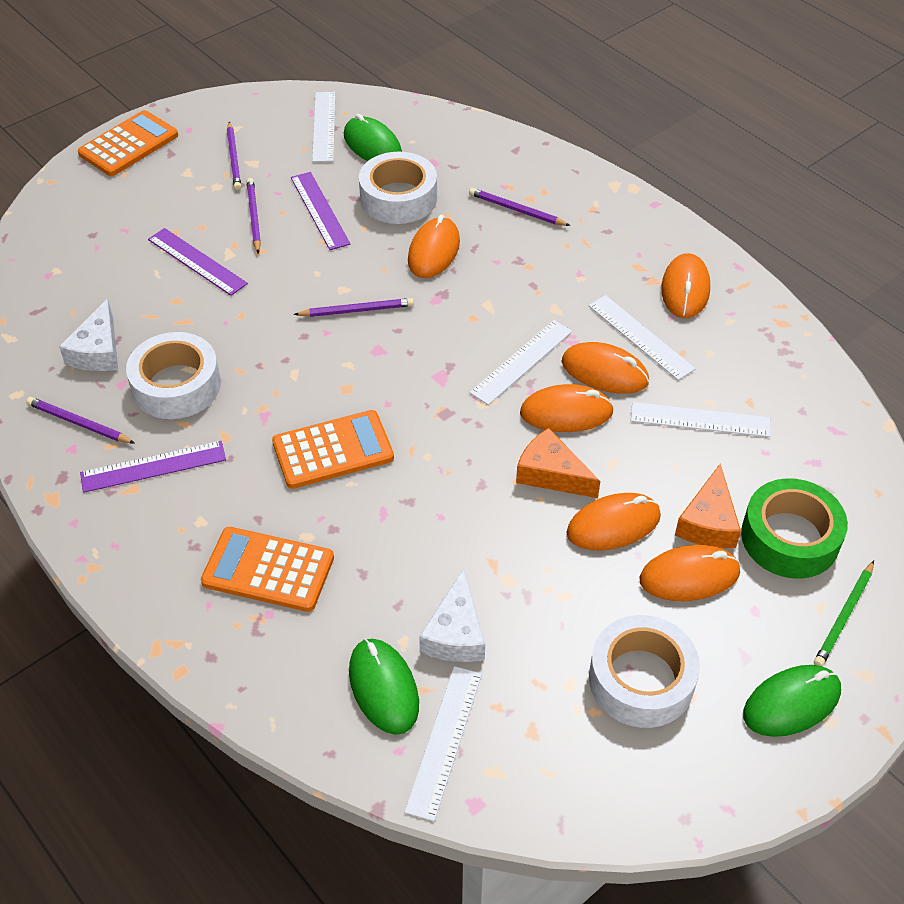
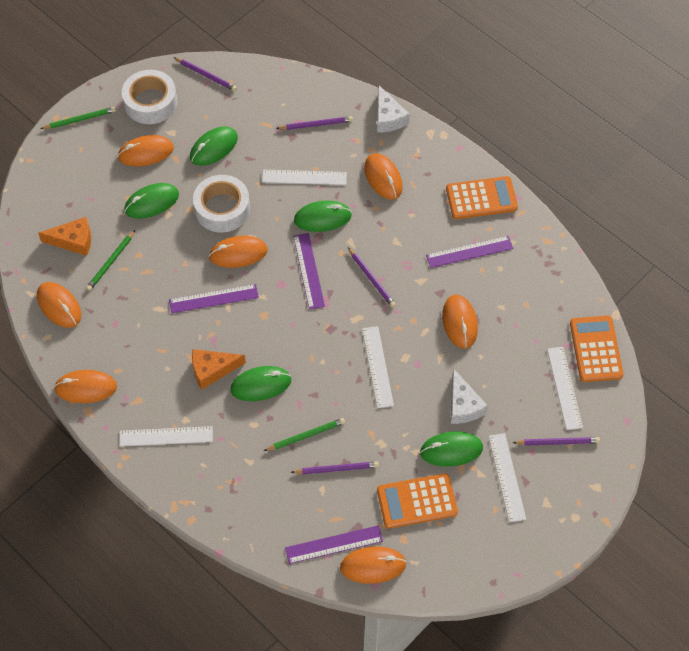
green mouse: [344,114,402,161] [349,638,419,735] [743,665,841,737] = 3 -> [124,183,179,219] [190,126,238,166] [230,366,291,401] [294,200,352,232] [420,431,483,467] = 5
green pencil: [814,561,874,666] = 1 -> [40,107,116,129] [86,230,135,291] [264,418,345,451] = 3
green tape: [741,478,848,579] = 1 -> none = 0
orange mouse: [408,215,460,278] [520,384,614,432] [561,342,649,394] [566,493,661,550] [639,545,741,601] [661,253,710,318] = 6 -> [37,282,81,328] [54,370,117,403] [118,135,174,167] [209,236,268,268] [340,547,407,584] [364,153,403,200] [442,294,478,348] = 7
purple ruler: [80,441,226,493] [148,228,248,296] [291,172,351,250] = 3 -> [169,284,259,313] [285,525,383,564] [293,233,325,309] [426,236,513,268] = 4
white tape: [126,332,221,419] [359,152,437,224] [589,615,700,728] = 3 -> [122,70,177,124] [193,175,250,233] = 2

